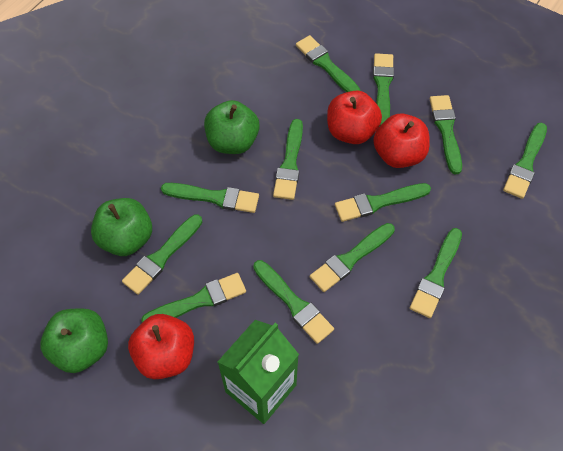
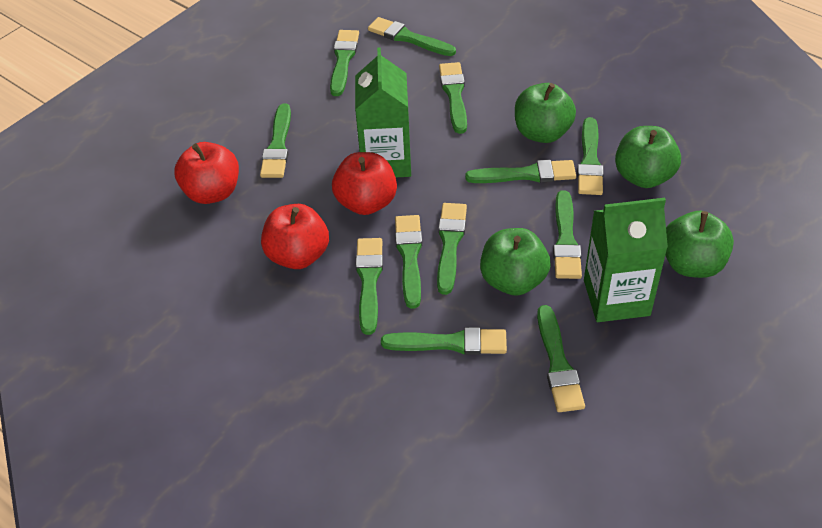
green apple: [40,308,108,373] [91,198,152,256] [204,100,259,154] = 3 -> [480,228,550,296] [515,83,576,143] [615,126,681,188] [665,211,734,278] = 4
green carton: [218,320,299,424] = 1 -> [355,47,411,177] [584,198,668,322] = 2

